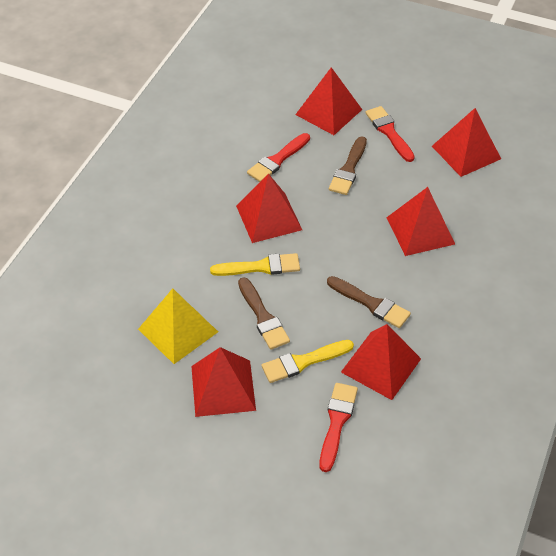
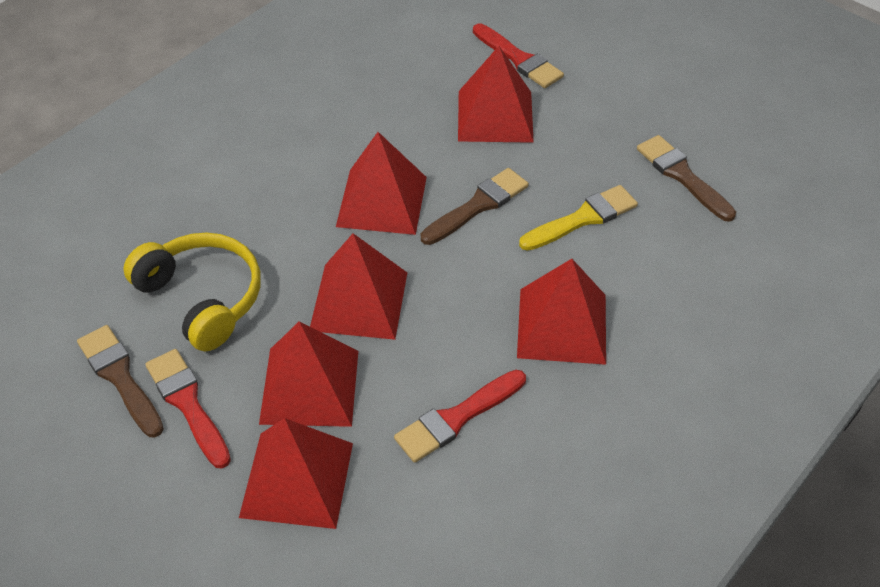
yellow brush: [210,253,300,276] [262,340,354,383] = 2 -> [519,185,638,251] = 1
yellow headphones: none = 0 -> [123,233,261,351] = 1
yellow pyramid: [138,288,218,364] = 1 -> none = 0

